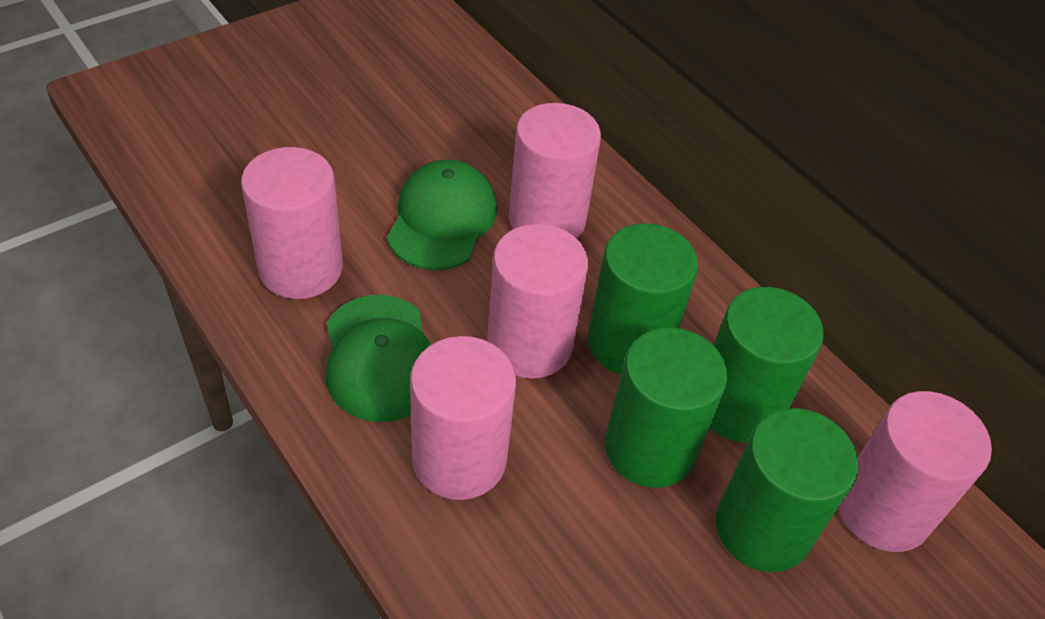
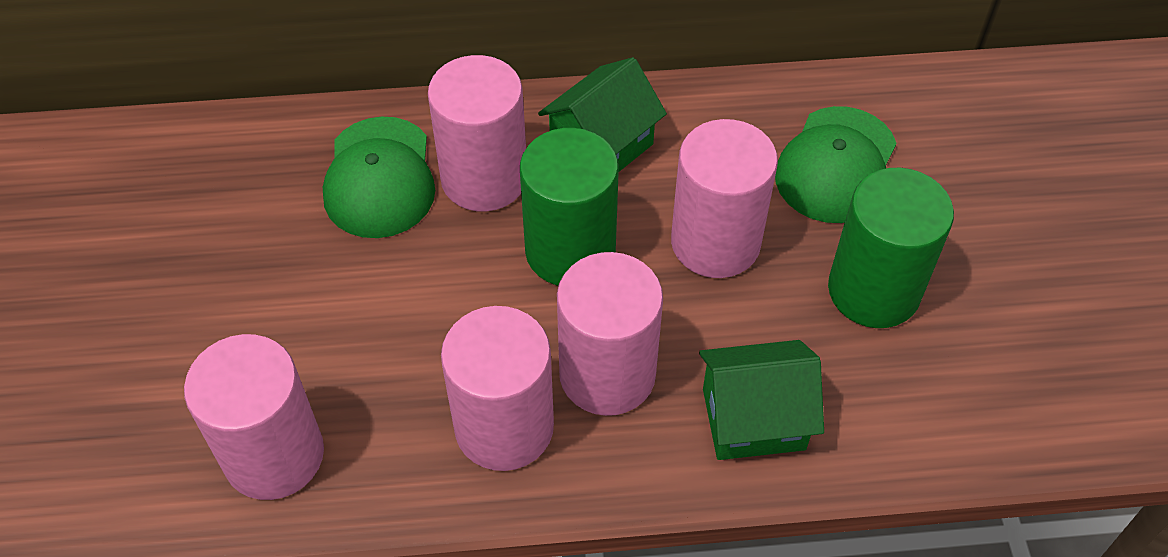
green cylinder: [588,223,698,374] [605,327,727,488] [710,287,824,443] [716,408,858,572] = 4 -> [520,128,619,286] [828,168,954,328] = 2
green house: none = 0 -> [538,57,667,172] [699,340,824,460] = 2

